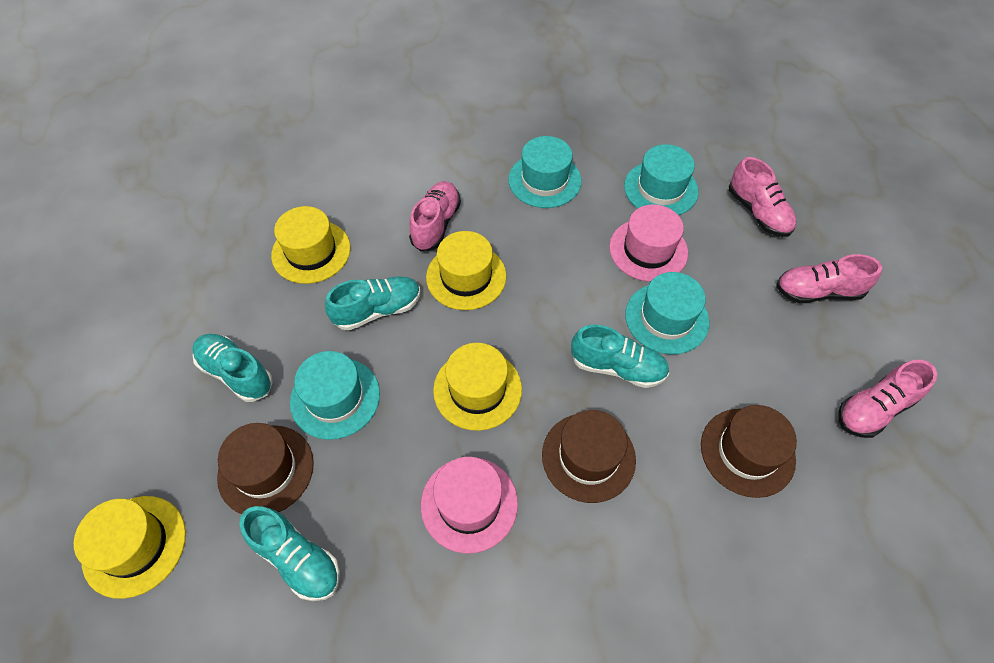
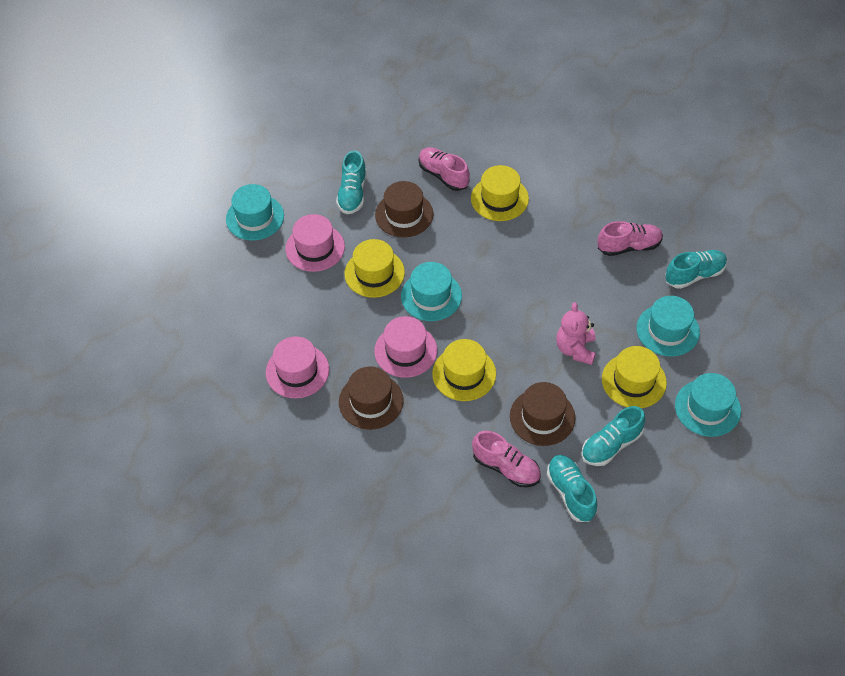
pink hat: [421,457,518,554] [609,204,688,282] = 2 -> [266,336,329,398] [285,214,345,272] [374,316,437,378] = 3
pink shoe: [409,181,461,251] [729,157,797,237] [776,254,882,303] [838,360,937,438] = 4 -> [419,147,470,191] [472,431,541,487] [597,221,663,256] = 3
pink teddy bear: none = 0 -> [556,302,596,365] = 1

